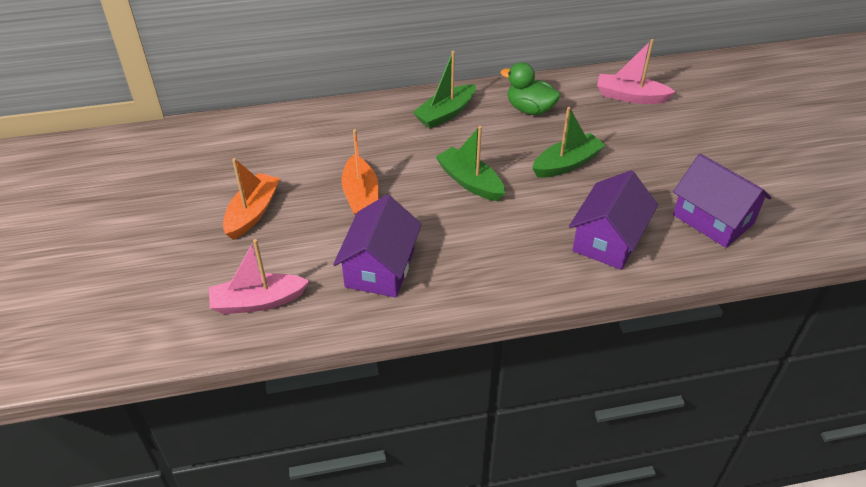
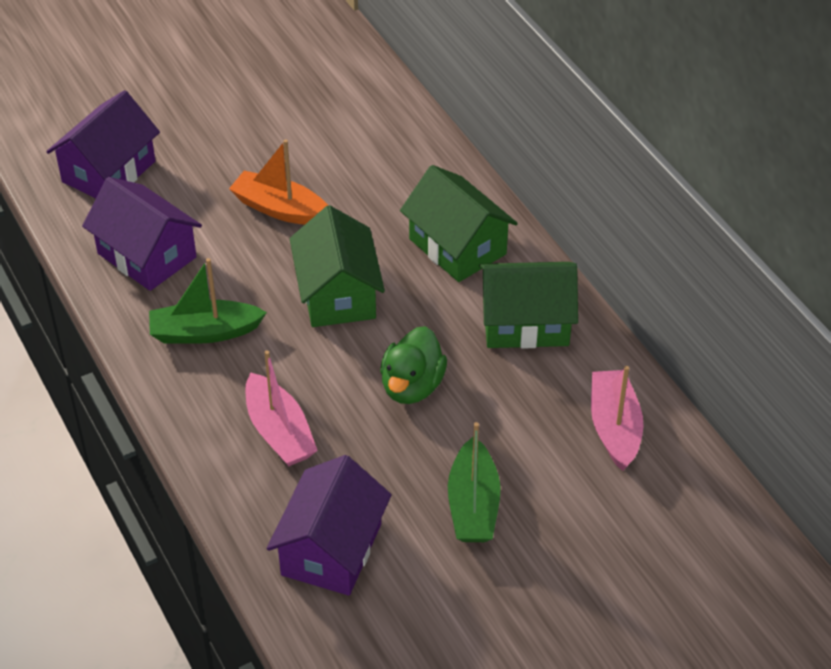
green boat: [413,51,476,129] [436,126,505,201] [532,107,606,178] = 3 -> [149,258,267,344] [448,422,501,542] = 2
green house: none = 0 -> [290,205,385,327] [400,165,518,282] [479,262,578,349] = 3
orange boat: [223,158,280,240] [342,129,379,216] = 2 -> [229,139,328,225] = 1

